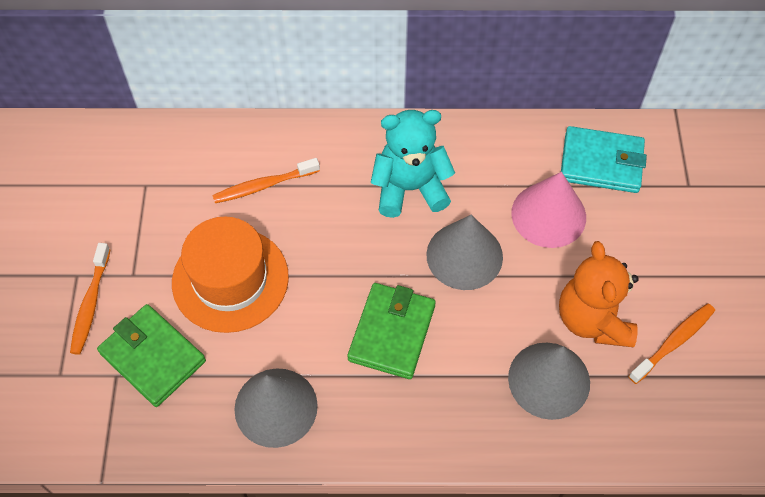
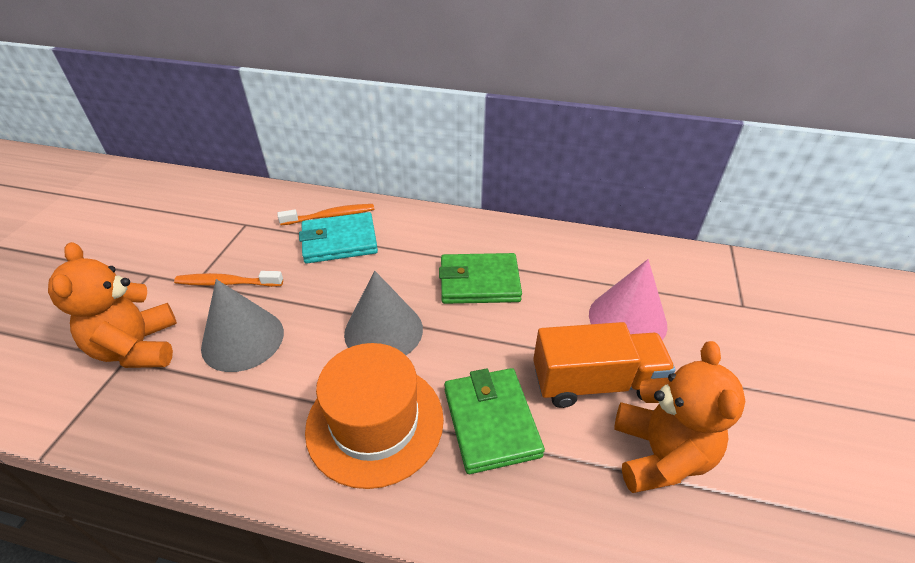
grey cone: [234,369,318,448] [426,215,503,290] [508,343,590,420] = 3 -> [201,279,284,372] [344,271,423,355] = 2
orange teddy bear: [559,241,639,347] = 1 -> [48,242,177,368] [614,341,745,493] = 2
orange toothbrush: [70,243,110,355] [212,158,320,203] [628,303,715,384] = 3 -> [174,271,283,287] [277,204,374,225] = 2
orange truck: none = 0 -> [533,322,676,408] = 1
turquoise teddy bear: [371,110,455,218] = 1 -> none = 0

